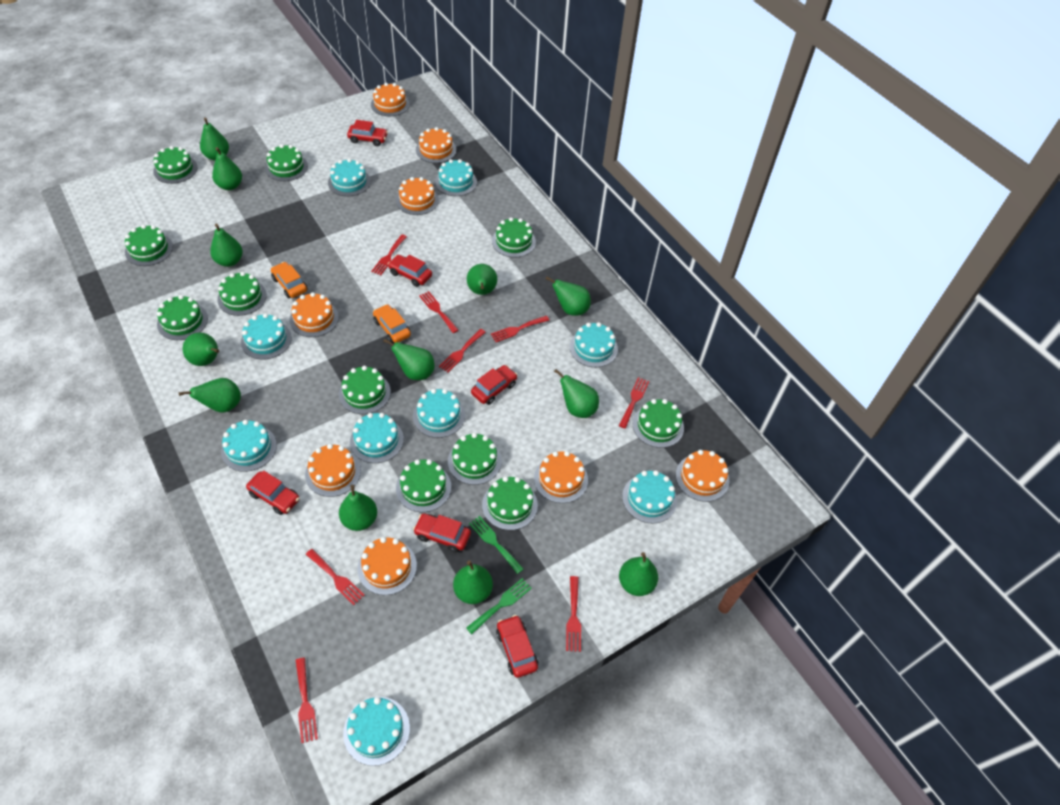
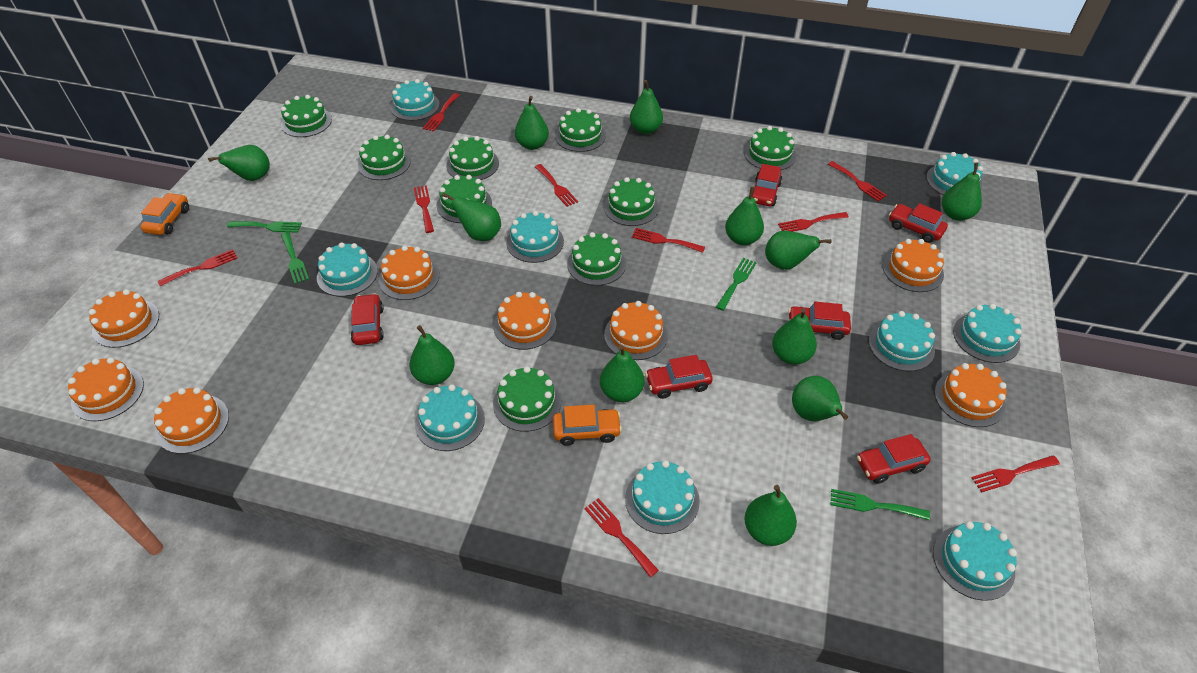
green cake: [125,225,173,266] [153,146,198,184] [157,295,208,340] [218,272,267,316] [265,144,308,181] [339,366,391,414] [396,459,451,512] [448,433,502,485] [482,476,538,530] [492,217,536,258] [632,399,684,448] = 11 -> [281,95,332,137] [358,135,411,180] [437,175,492,223] [446,136,499,180] [493,366,561,432] [555,108,606,152] [567,232,626,286] [604,177,659,226] [744,126,796,170] = 9
green fork: [466,578,532,634] [469,516,523,574] = 2 -> [227,221,302,233] [281,232,309,284] [716,258,757,311] [830,489,930,520] = 4
red fork: [296,658,318,743] [306,549,365,605] [371,235,407,275] [419,291,459,333] [439,329,486,373] [491,316,549,342] [566,576,581,652] [619,377,649,429] = 8 -> [158,249,237,286] [414,185,434,233] [423,93,459,132] [535,164,578,207] [584,498,659,577] [632,228,705,253] [778,212,849,232] [828,161,887,201] [971,456,1060,493] = 9

